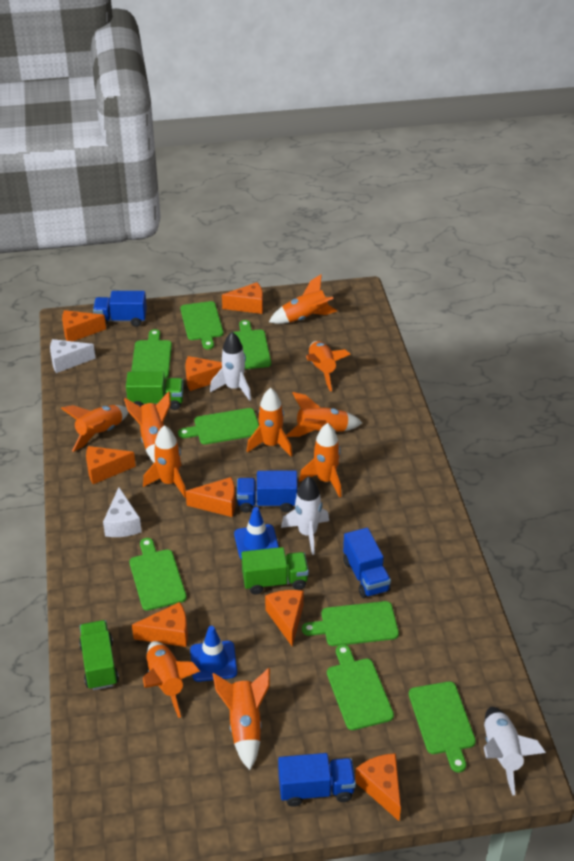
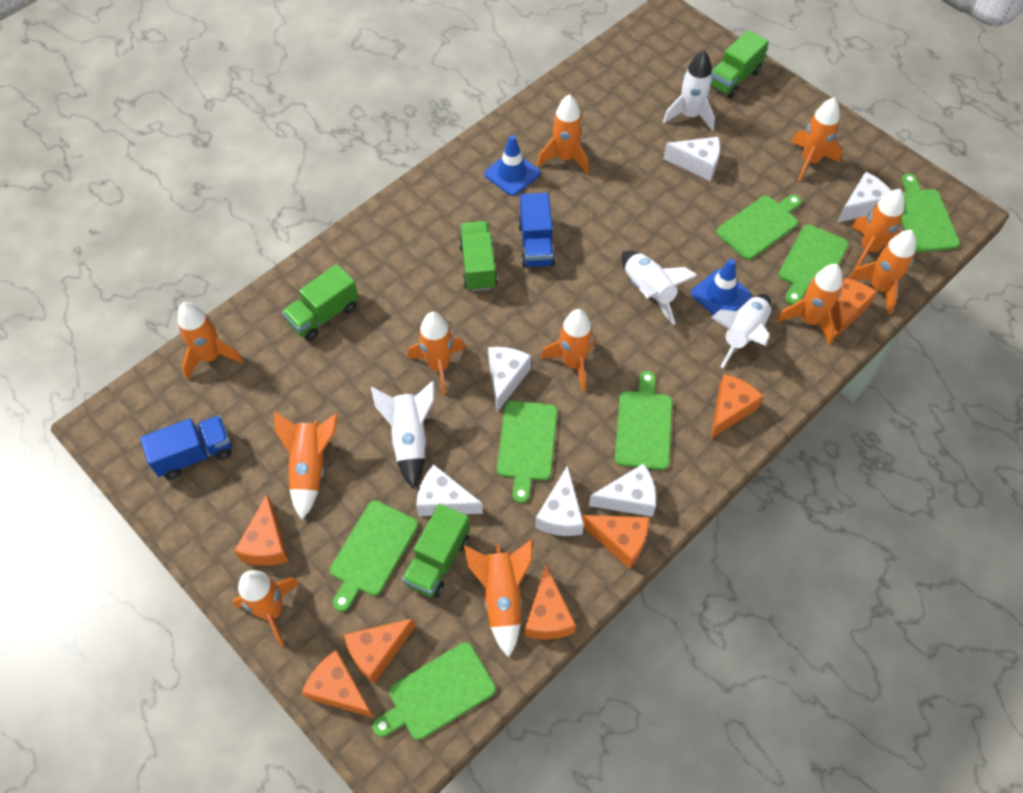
blue truck: [93,291,147,327] [237,470,297,513] [278,753,356,807] [343,528,391,598] = 4 -> [140,415,232,480] [518,193,556,268] = 2
green cutting board: [129,538,187,611] [131,329,172,379] [178,408,259,444] [180,301,223,349] [233,320,271,369] [302,601,399,646] [327,644,394,730] [409,681,476,772] = 8 -> [330,500,418,612] [372,642,496,740] [497,401,557,503] [615,371,672,470] [716,194,802,260] [778,224,849,305] [901,173,960,253] = 7
green truck: [79,620,119,690] [126,371,183,410] [241,547,309,595] = 3 -> [282,264,359,341] [402,504,470,598] [459,221,498,292] [711,30,769,98] = 4
orange cheese: [62,310,106,341] [86,446,136,484] [132,602,188,647] [185,356,222,391] [186,477,235,517] [222,282,263,314] [265,590,304,646] [355,753,401,821] = 8 -> [234,494,289,566] [302,650,374,718] [344,618,415,684] [525,565,576,639] [582,515,649,569] [711,374,764,439] [831,278,877,339] = 7
orange rocket: [61,405,129,452] [124,391,171,463] [143,425,186,498] [143,641,200,718] [213,668,270,770] [247,388,293,456] [269,274,337,324] [286,392,362,437] [299,423,341,497] [306,341,351,391] = 10 -> [178,302,243,380] [233,570,300,647] [274,411,338,520] [408,312,466,395] [464,539,533,658] [537,94,589,174] [540,309,596,392] [777,264,842,345] [791,97,842,181] [847,230,916,315] [851,189,905,269] = 11
white cheese: [50,339,96,373] [103,487,142,537] = 2 -> [416,464,483,516] [488,347,531,412] [535,465,584,536] [589,463,656,517] [664,137,720,181] [837,171,891,223] = 6
white rocket: [210,332,251,401] [281,476,329,555] [484,707,546,795] = 3 -> [371,381,434,489] [621,251,698,325] [663,50,715,131] [711,294,771,368] = 4

